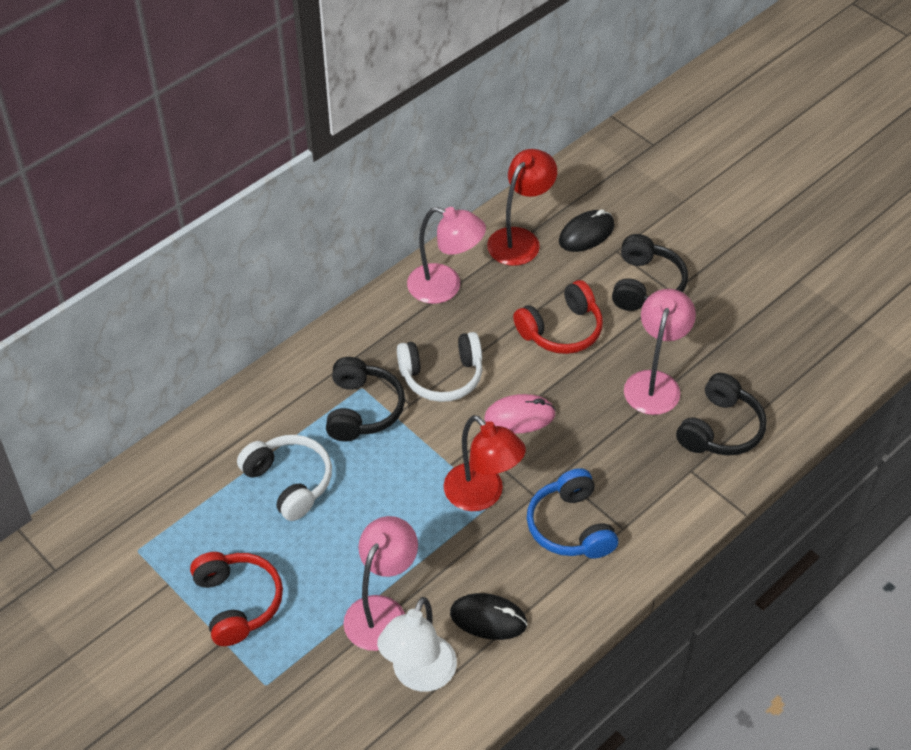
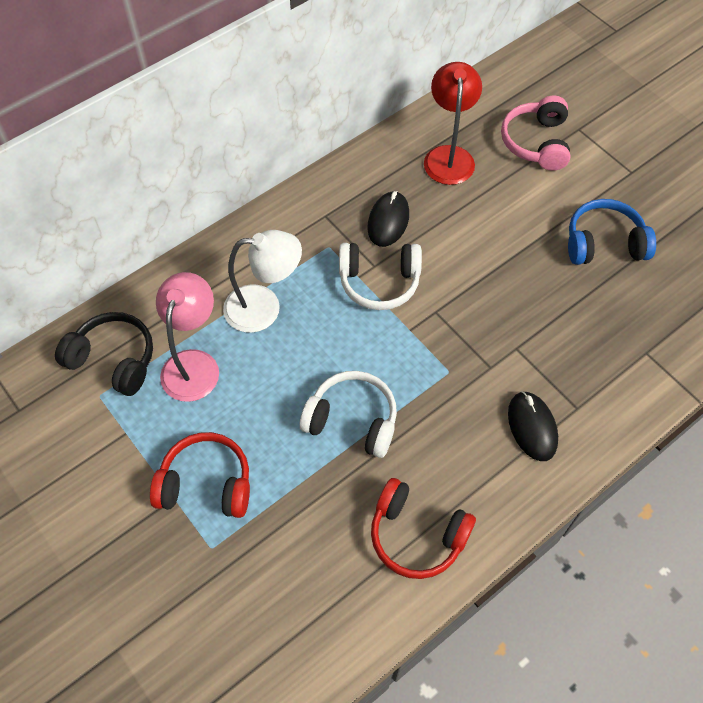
black headphones: [326,357,405,441] [612,234,688,311] [676,373,767,456] = 3 -> [55,312,153,396] = 1
pink headphones: none = 0 -> [501,96,570,171] = 1
pink lamp: [343,516,418,651] [407,207,486,304] [624,289,696,415] = 3 -> [156,272,219,402] = 1
pink mouse: [484,394,556,434] = 1 -> none = 0
red lamp: [444,415,526,511] [487,149,557,266] = 2 -> [424,62,482,185] = 1

